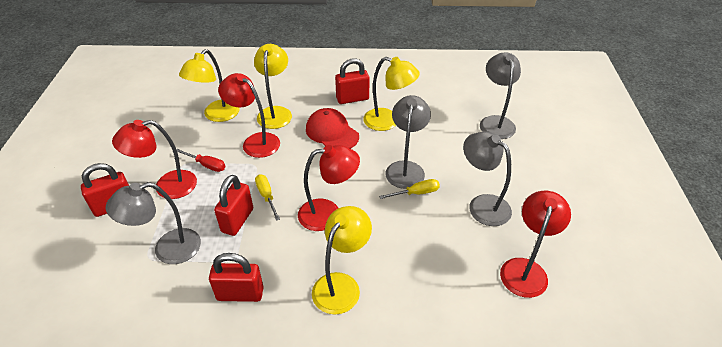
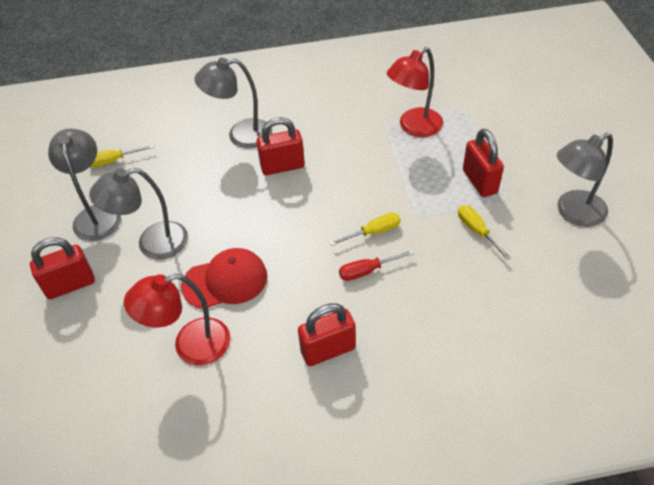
red lamp: [112,120,197,199] [218,73,280,158] [298,145,360,231] [500,191,571,298] = 4 -> [124,274,231,365] [387,47,443,137] = 2
yellow lamp: [179,49,239,122] [254,44,292,129] [312,206,372,314] [363,57,420,131] = 4 -> none = 0
yellow screwdriver: [255,174,280,221] [379,179,440,199] = 2 -> [90,145,154,167] [330,213,400,246] [458,205,511,260] = 3

